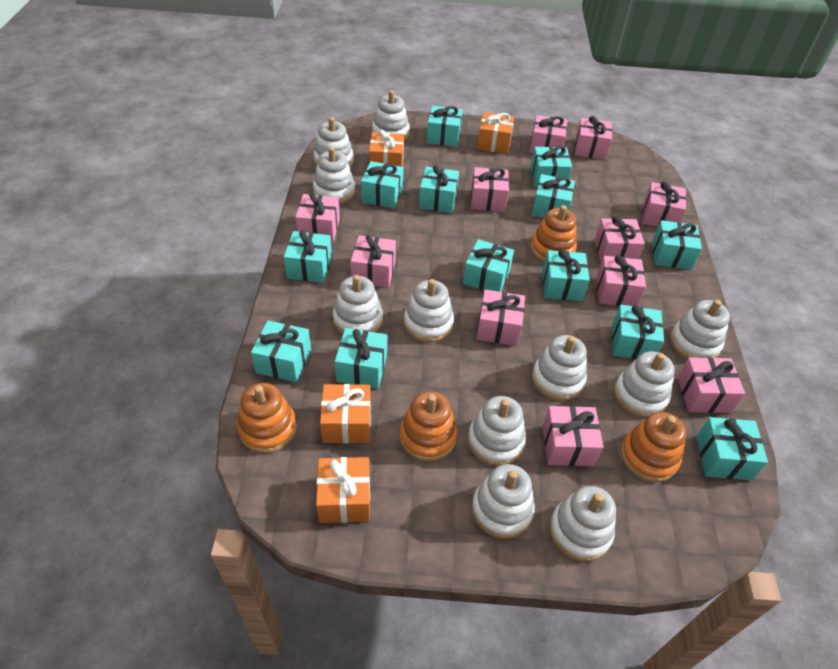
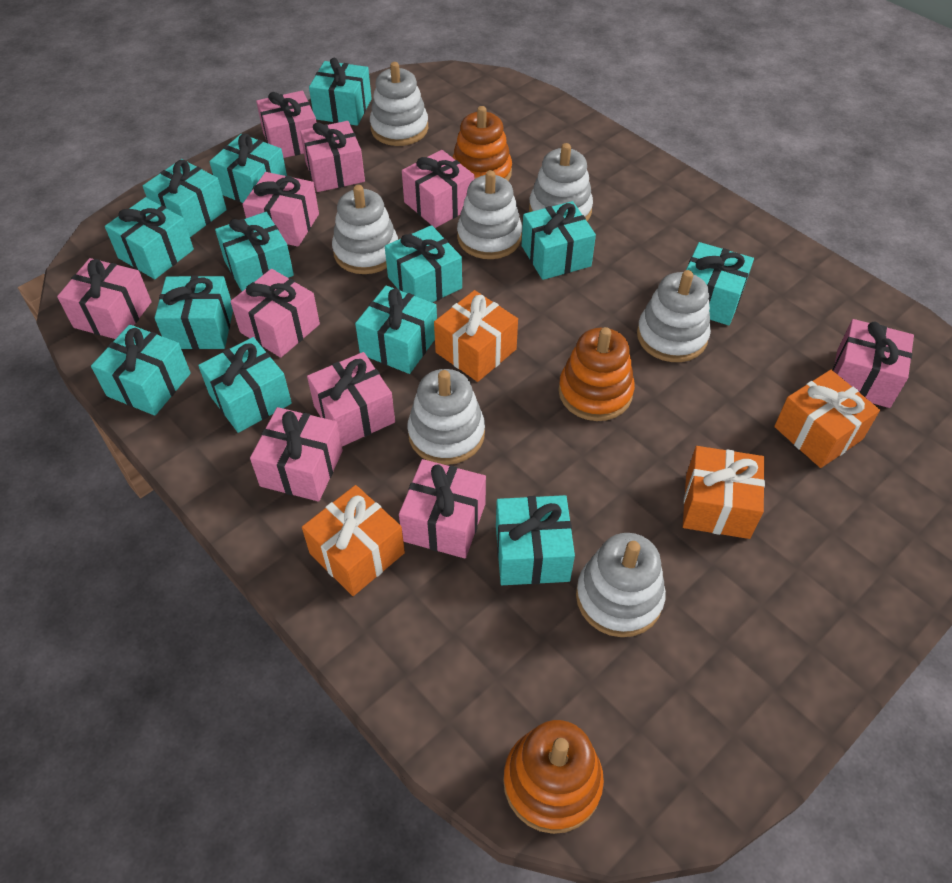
orange stacking toy: [237,383,297,453] [400,391,457,461] [531,205,577,262] [620,412,686,482] = 4 -> [452,106,512,181] [503,720,604,834] [559,327,635,421] = 3
pink gift: [295,193,340,242] [350,235,396,288] [471,167,509,212] [476,290,525,346] [530,115,567,153] [543,406,604,466] [575,116,612,160] [594,217,645,262] [596,255,646,306] [642,181,686,227] [677,357,745,413] = 11 -> [57,258,152,339] [230,269,320,358] [242,172,319,247] [250,407,343,501] [256,91,316,158] [300,121,365,192] [307,352,395,446] [399,459,486,559] [402,150,475,228] [833,319,914,408] = 10
white stacking toy: [313,147,355,204] [314,117,354,168] [333,275,383,335] [372,90,410,141] [404,279,454,342] [468,396,526,466] [472,464,535,539] [532,335,587,401] [549,486,616,561] [614,351,675,417] [670,300,730,359] = 11 -> [332,185,398,274] [370,62,428,146] [408,369,485,465] [457,170,522,259] [529,143,593,221] [576,533,666,637] [637,270,711,362] = 7

